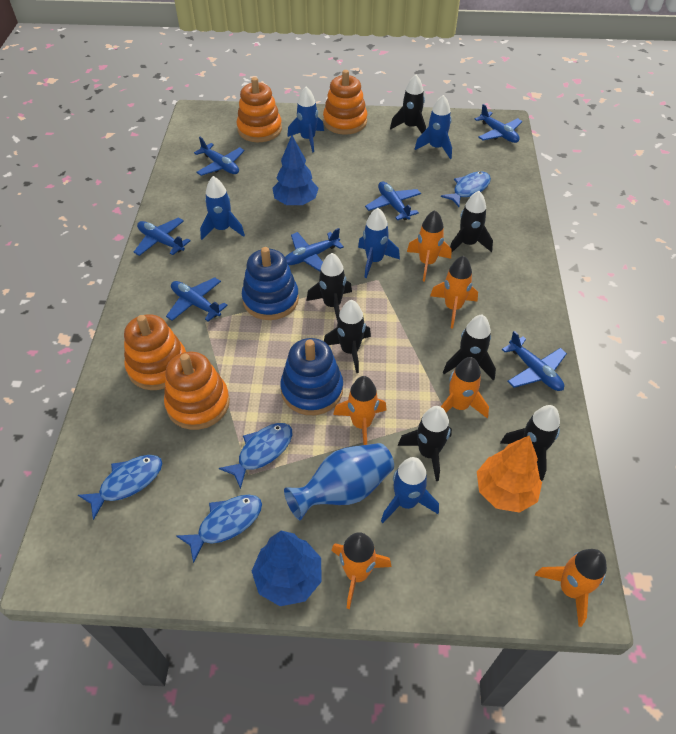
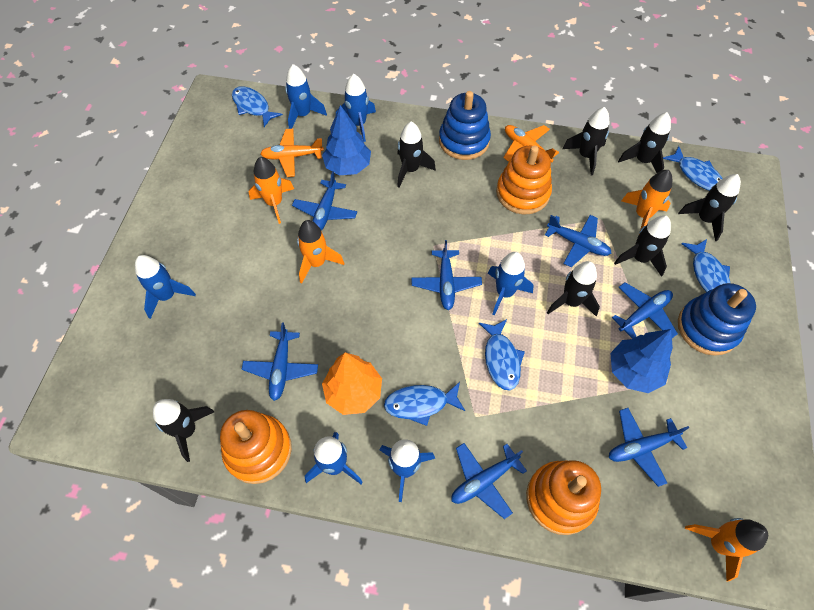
blue fish: [78,455,162,520] [176,494,262,563] [219,423,292,489] [441,171,491,207] = 4 -> [232,86,283,127] [384,382,465,426] [479,319,525,391] [663,146,723,191] [681,239,730,292] = 5
blue rocket: [200,176,245,240] [287,87,324,152] [358,208,400,278] [381,457,439,523] [415,95,452,159] = 5 -> [135,255,196,319] [285,64,327,129] [305,432,363,484] [336,74,376,142] [380,439,435,502] [488,252,533,316] = 6
blue vase: [284,443,394,520] = 1 -> none = 0
orange plane: none = 0 -> [260,129,324,177] [503,125,559,162] = 2
orange rocket: [331,532,392,609] [333,376,387,445] [407,210,451,282] [430,256,478,328] [441,357,489,418] [535,549,607,627] = 6 -> [249,157,294,224] [297,220,344,284] [621,170,672,234] [685,518,768,581] = 4
orange stacking toy: [124,314,186,390] [164,351,230,430] [237,77,282,142] [323,70,367,135] = 4 -> [220,410,292,484] [496,146,552,214] [526,460,601,535] = 3

